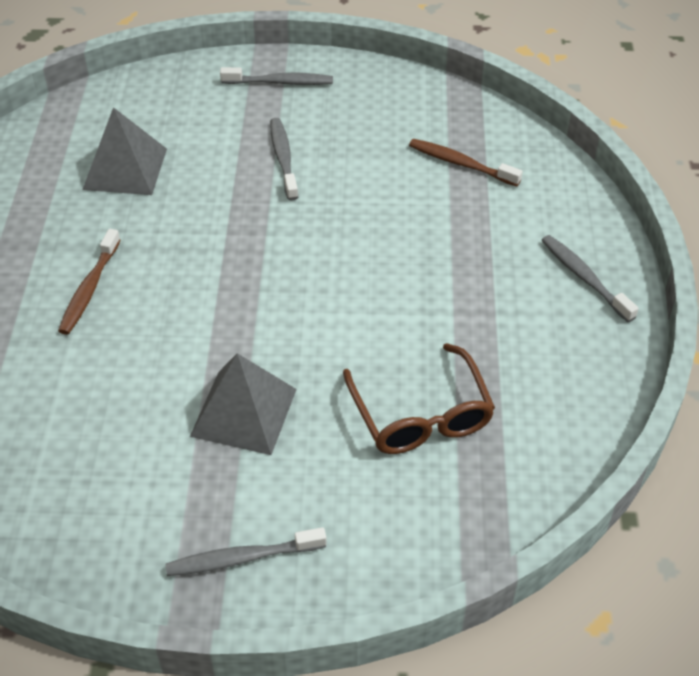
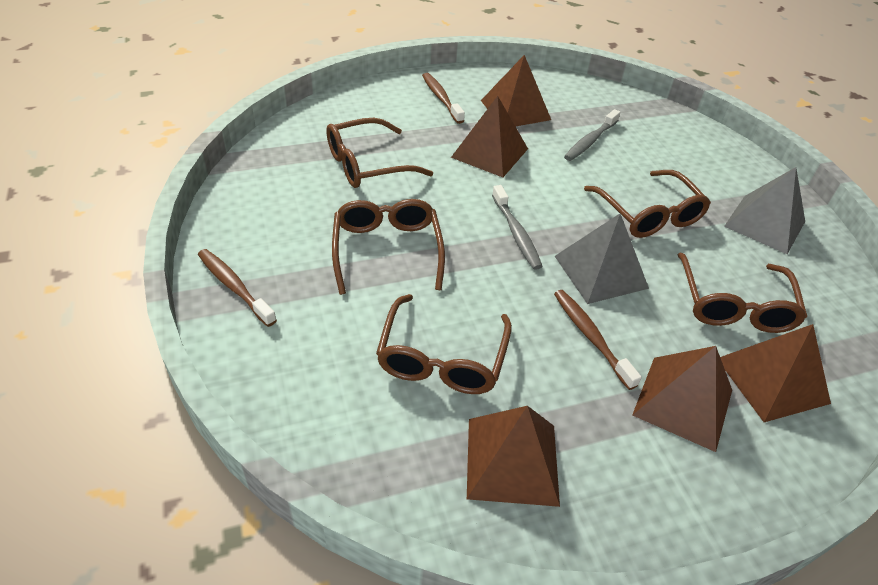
brown glasses: [343,343,495,454] = 1 -> [326,118,433,188] [332,199,445,295] [376,294,512,394] [584,170,711,238] [678,252,807,333] = 5
brown pyramid: none = 0 -> [451,96,528,177] [467,406,560,507] [481,55,551,127] [632,346,732,452] [720,324,831,422] = 5
brown toothbrush: [58,229,121,335] [409,139,523,187] = 2 -> [198,249,277,327] [422,73,465,124] [554,290,642,390] = 3
grey toothbrush: [166,527,327,576] [220,67,333,85] [270,118,298,201] [541,235,639,322] = 4 -> [492,185,543,270] [564,109,620,161] = 2

